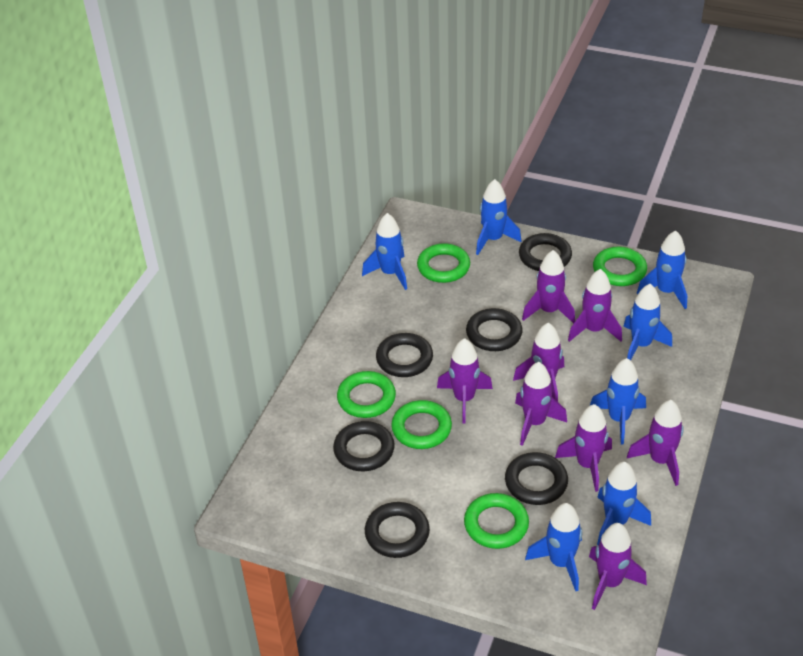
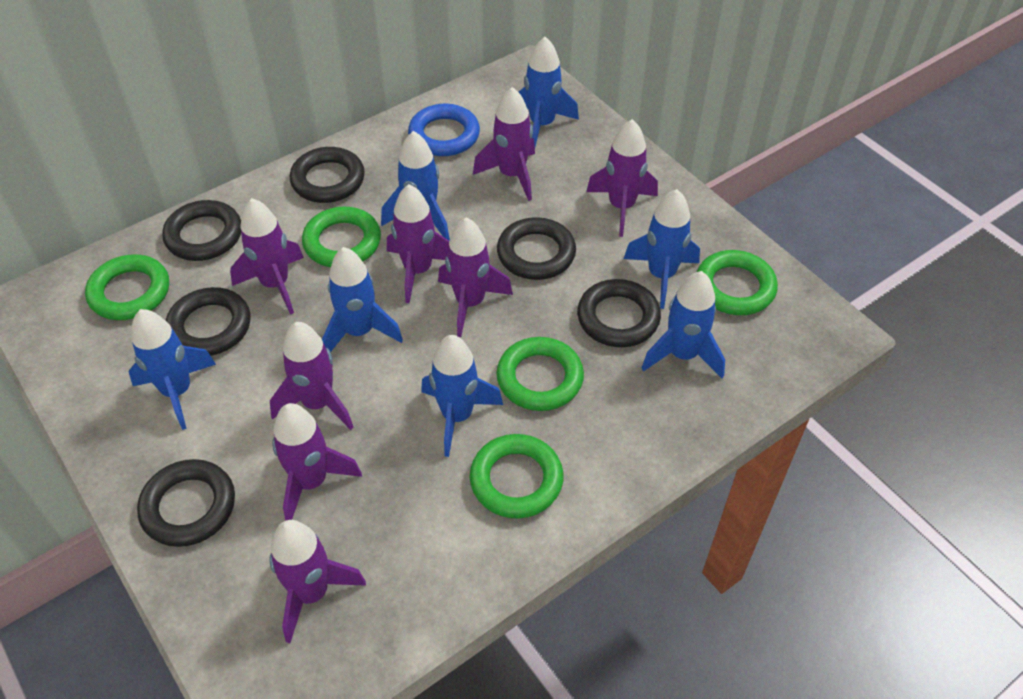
blue ring: none = 0 -> [408,104,480,156] = 1

